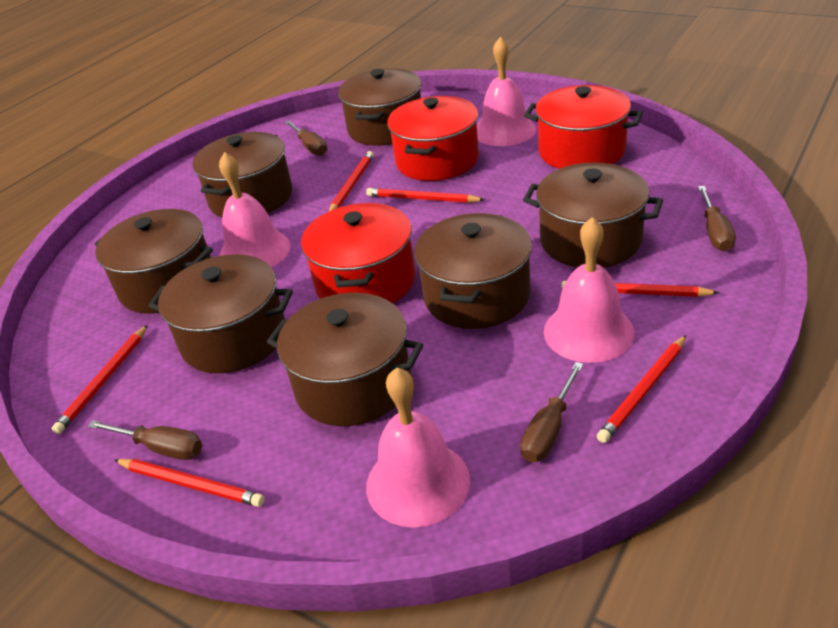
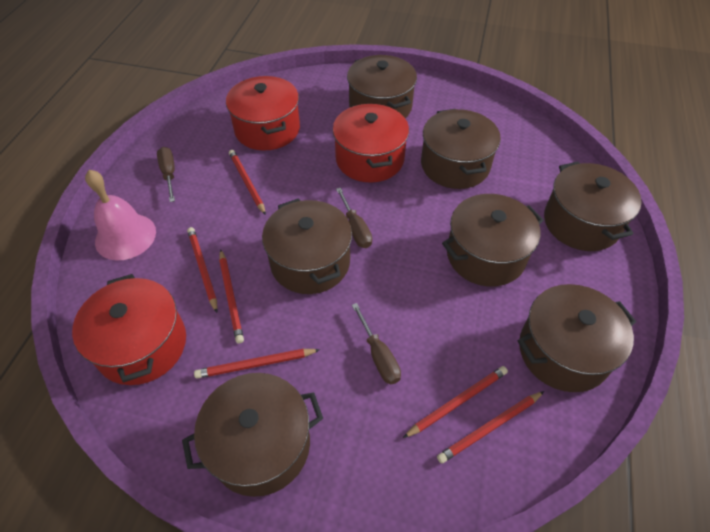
brown screwdriver: [88,420,202,460] [285,120,328,156] [520,362,584,462] [698,186,736,251] = 4 -> [157,147,175,202] [336,188,372,248] [352,303,401,385] = 3
pink bell: [219,152,291,267] [366,368,470,528] [477,37,536,146] [544,217,634,363] = 4 -> [85,170,156,260] = 1

